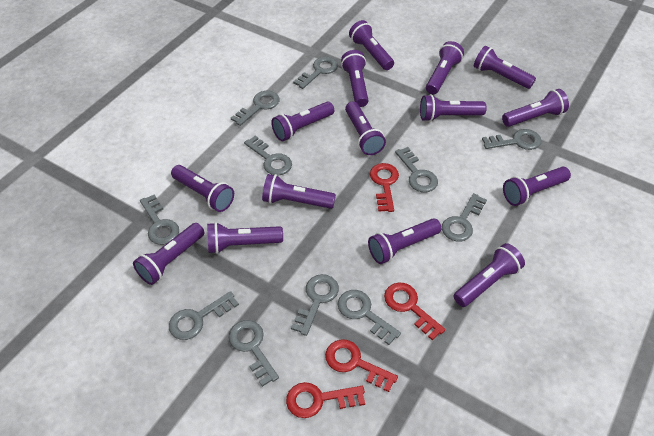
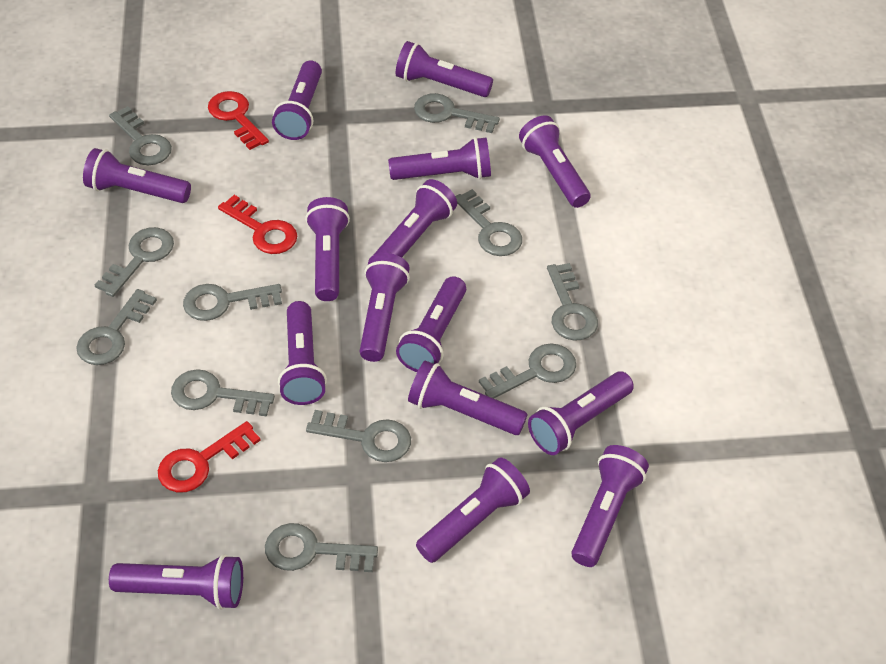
red key: [286,382,365,418] [325,339,398,392] [370,163,399,212] [384,283,445,340] = 4 -> [158,421,261,492] [208,91,269,150] [218,195,297,254] = 3

